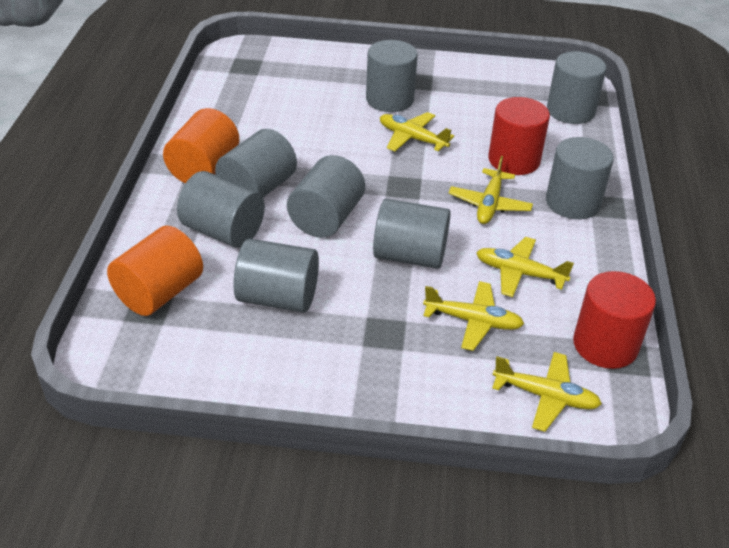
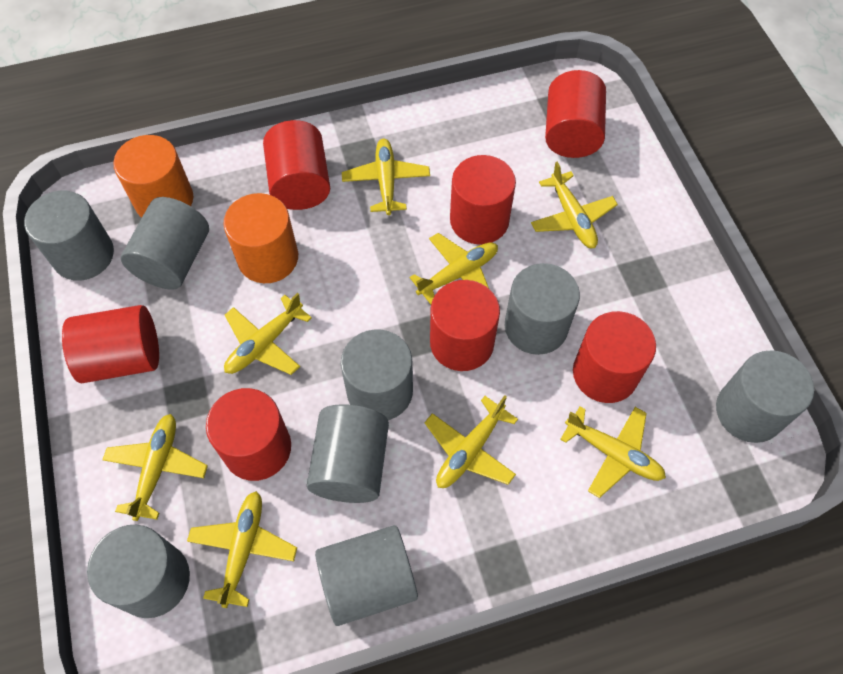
red cylinder: [488,97,550,175] [573,271,656,369] = 2 -> [62,305,159,383] [206,388,291,481] [263,120,330,210] [430,280,500,371] [450,155,516,245] [545,70,606,158] [573,311,656,403] = 7
yellow plane: [380,112,454,152] [423,281,524,351] [449,156,533,224] [476,237,574,297] [492,352,602,432] = 5 -> [102,414,208,521] [187,491,297,608] [224,293,312,375] [342,139,430,215] [410,233,498,304] [424,395,518,488] [531,162,618,248] [560,407,666,498] = 8

